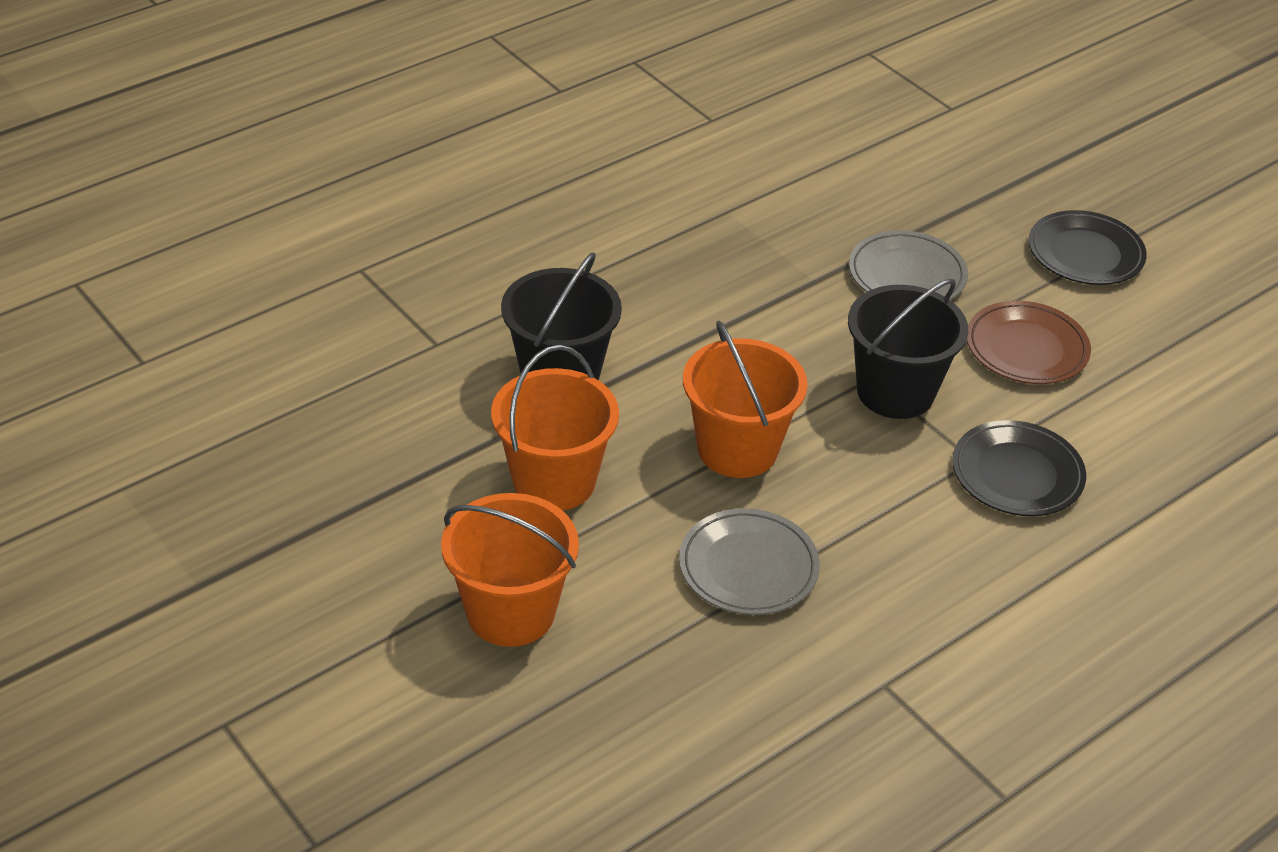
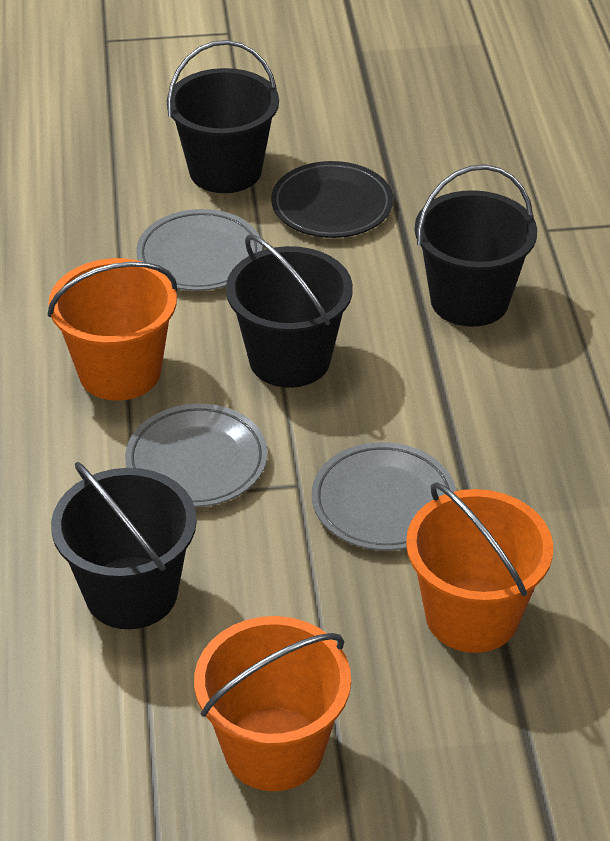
black bucket: [501,252,622,380] [848,279,968,419] = 2 -> [51,462,197,629] [167,40,279,193] [226,235,353,388] [415,164,537,327] = 4
black plate: [952,420,1086,516] [1029,210,1147,285] = 2 -> [271,161,393,238] = 1
brown plate: [967,301,1091,384] = 1 -> none = 0
grey plate: [679,508,820,615] [849,230,968,300] = 2 -> [125,403,268,507] [136,209,263,291] [312,442,456,551] = 3

